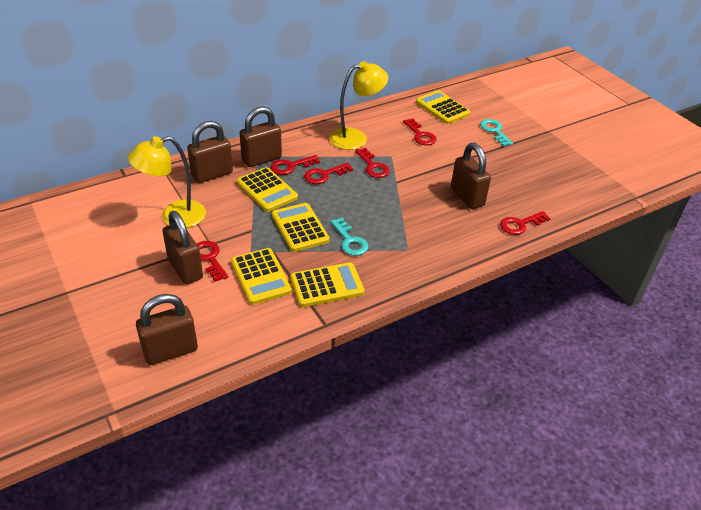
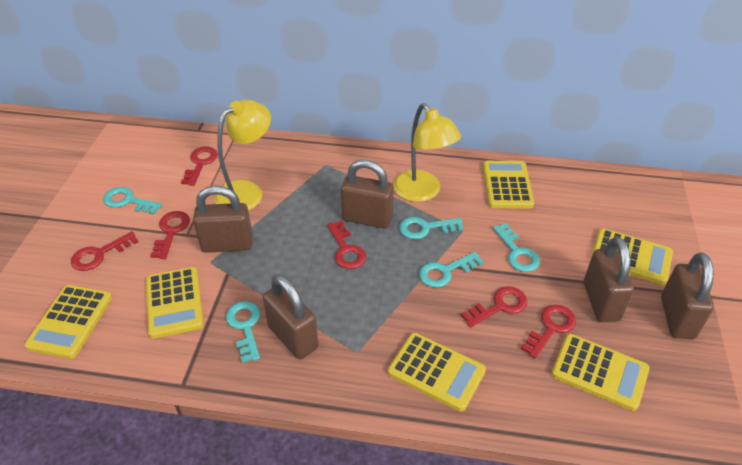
turquoise key: [331,217,368,256] [480,119,513,146] = 2 -> [103,187,162,215] [226,301,260,363] [399,217,464,240] [419,252,484,288] [493,223,540,272] = 5
yellow calculator: [231,248,292,305] [237,167,298,212] [272,203,330,252] [290,262,365,307] [416,90,471,124] = 5 -> [25,285,112,359] [146,267,204,339] [388,333,486,412] [483,161,534,209] [551,334,650,411] [590,228,673,285] = 6

